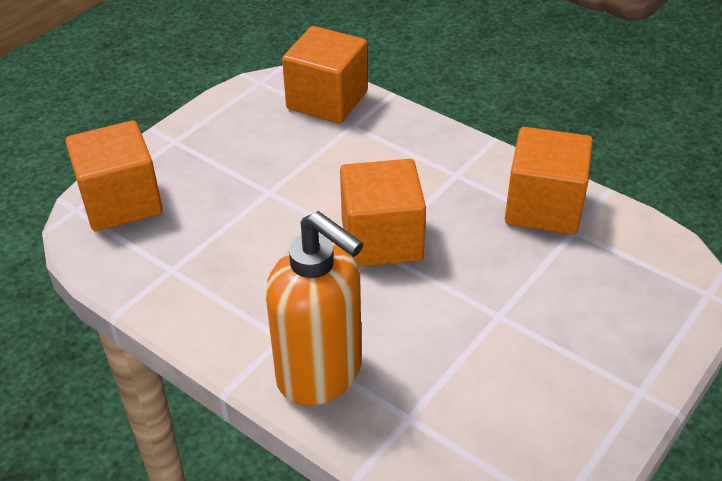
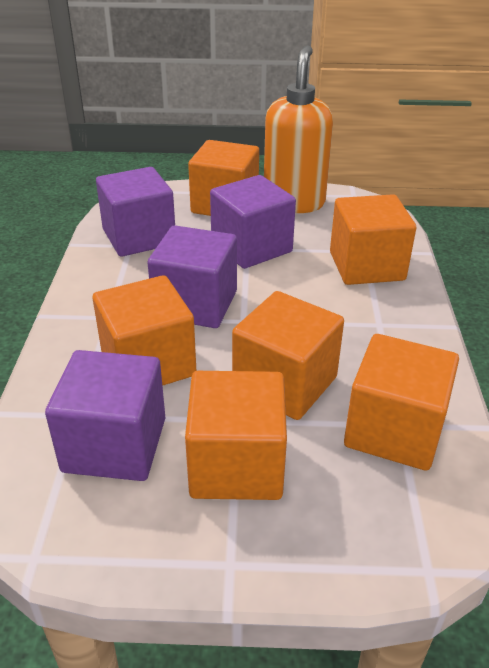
orange cube: [65,120,163,231] [282,26,368,124] [340,159,426,267] [505,127,593,235] = 4 -> [93,275,196,386] [185,371,287,500] [188,140,259,216] [232,291,344,420] [330,194,416,285] [344,334,459,471] = 6
purple cube: none = 0 -> [45,350,165,481] [96,167,175,257] [148,225,237,328] [210,175,296,269] = 4

